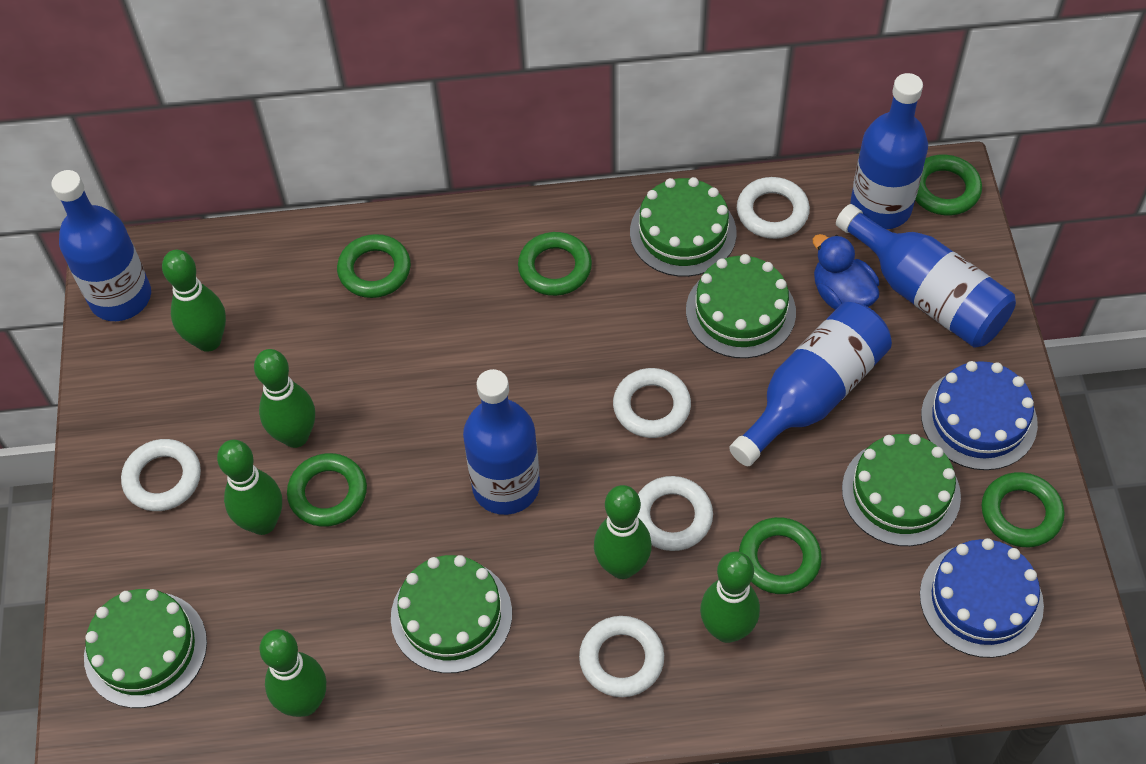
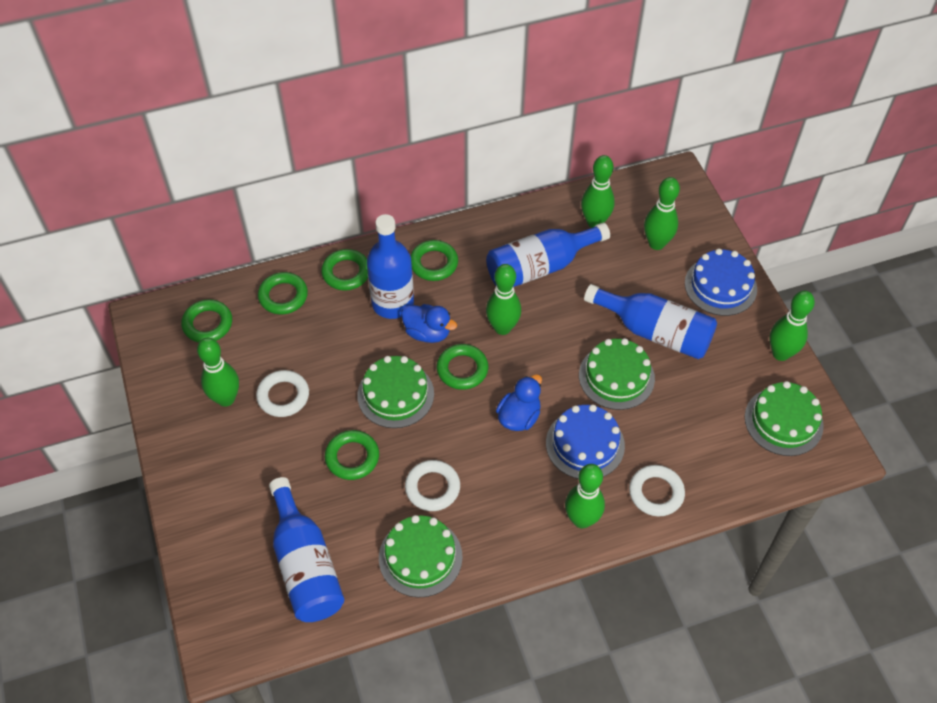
blue bottle: [51,170,151,321] [463,369,540,515] [729,302,892,466] [836,204,1016,348] [851,73,928,229] = 5 -> [269,477,344,622] [367,214,414,319] [486,223,610,287] [584,284,717,359] = 4
blue duck: [813,234,879,310] = 1 -> [401,304,457,343] [496,374,542,431] = 2
green cake: [84,589,207,708] [391,555,512,673] [630,177,737,277] [686,254,796,358] [842,434,961,546] = 5 -> [357,356,434,428] [379,515,463,598] [579,338,655,410] [745,381,824,456] = 4
white ring: [121,439,201,511] [579,616,664,697] [613,368,691,438] [637,476,713,551] [737,177,810,239] = 5 -> [256,370,309,417] [405,460,460,511] [629,465,685,516] = 3

